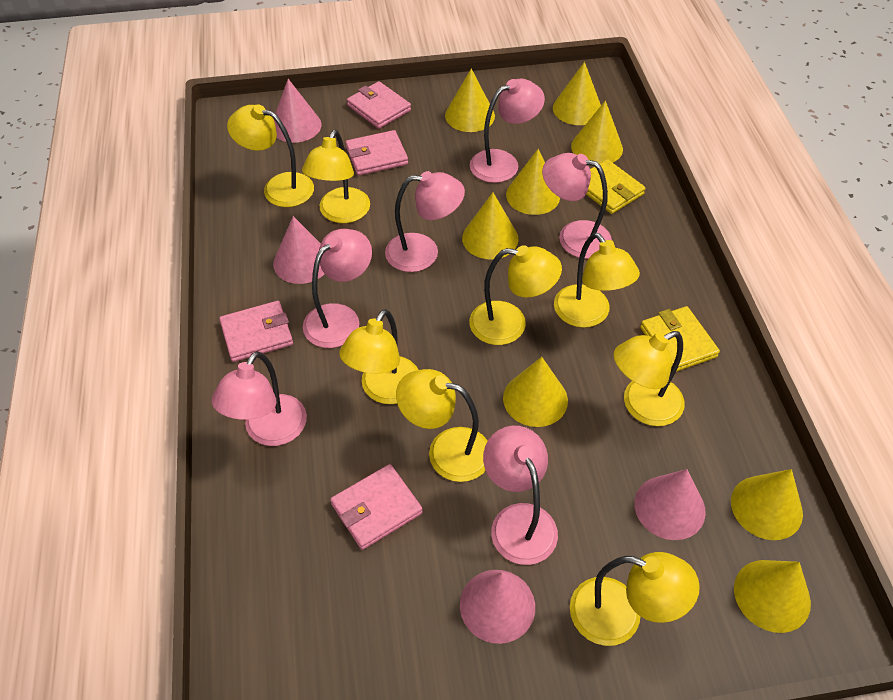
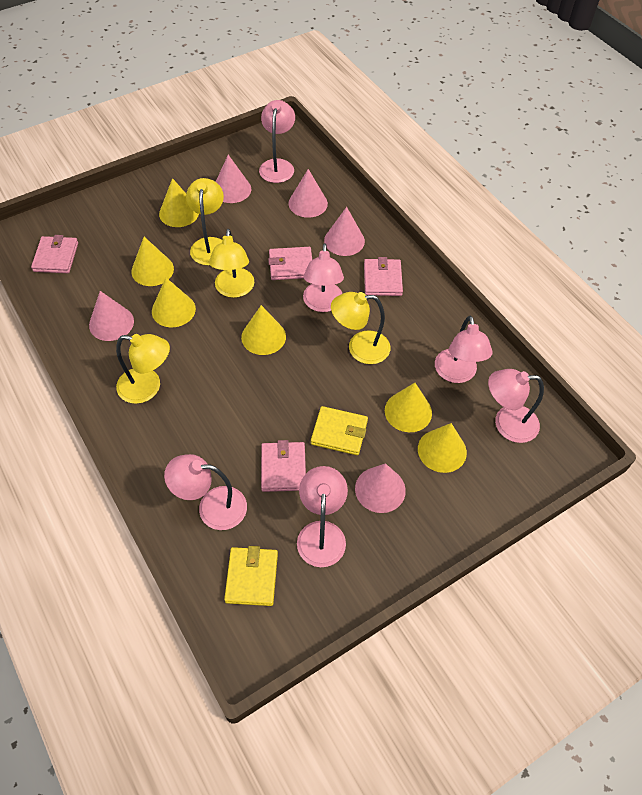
pink cone: [273,216,324,284] [274,79,321,143] [460,570,535,644] [634,469,706,540] = 4 -> [89,291,134,341] [216,155,251,203] [289,169,328,218] [324,207,365,256] [355,463,406,513] = 5
yellow cone: [445,69,495,132] [462,192,519,259] [503,357,568,427] [506,149,560,215] [553,62,601,125] [571,100,623,164] [731,469,803,540] [734,560,811,633] = 8 -> [131,237,174,286] [152,278,196,327] [159,178,199,227] [241,305,286,355] [385,383,432,432] [418,423,467,473] = 6
yellow lamp: [227,104,314,207] [302,130,370,223] [339,309,418,404] [396,369,488,482] [469,245,562,345] [554,233,640,328] [570,552,700,646] [613,331,685,426] = 8 -> [116,334,170,404] [186,178,224,265] [209,229,254,298] [331,292,390,364] = 4

